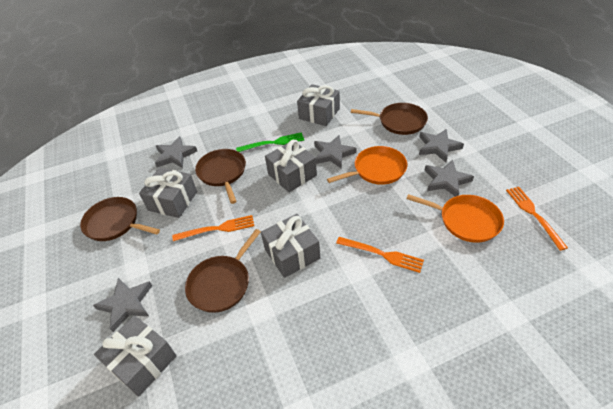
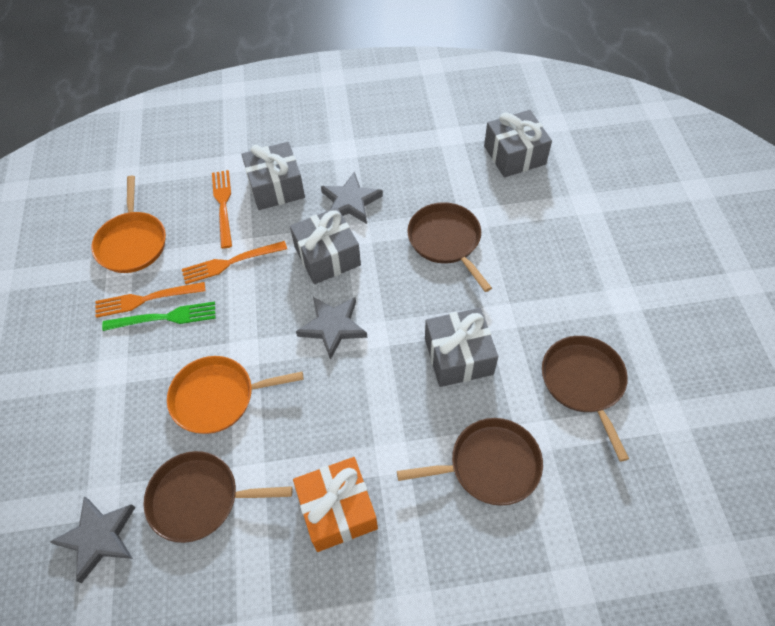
grey gift: [94,316,177,397] [139,168,197,218] [261,214,320,278] [265,140,317,193] [297,84,340,126] = 5 -> [242,142,305,210] [290,208,361,284] [425,308,498,387] [484,110,552,178] = 4
grey star: [93,278,152,332] [155,136,197,168] [314,135,357,169] [419,129,464,162] [424,160,474,197] = 5 -> [50,496,136,583] [296,297,367,360] [321,172,383,224] = 3
orange gift: none = 0 -> [293,457,378,552] = 1

